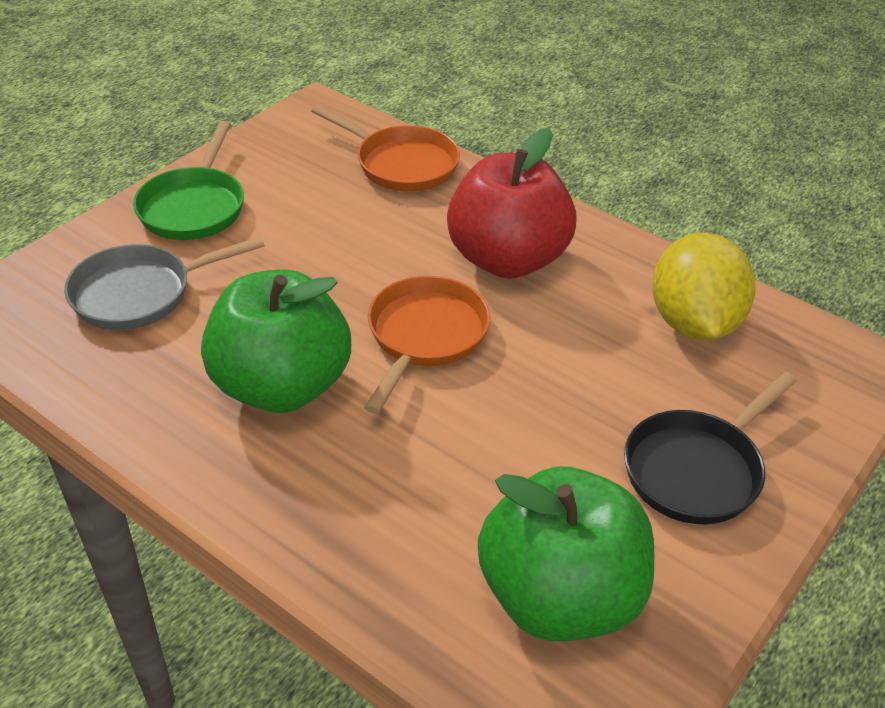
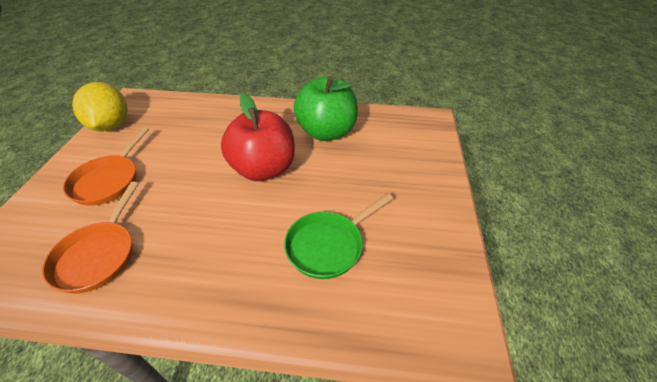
black pan: [624,372,797,524] = 1 -> none = 0
green apple: [201,269,351,413] [478,467,654,641] = 2 -> [294,76,358,141] = 1
grey pan: [64,237,265,330] = 1 -> none = 0

